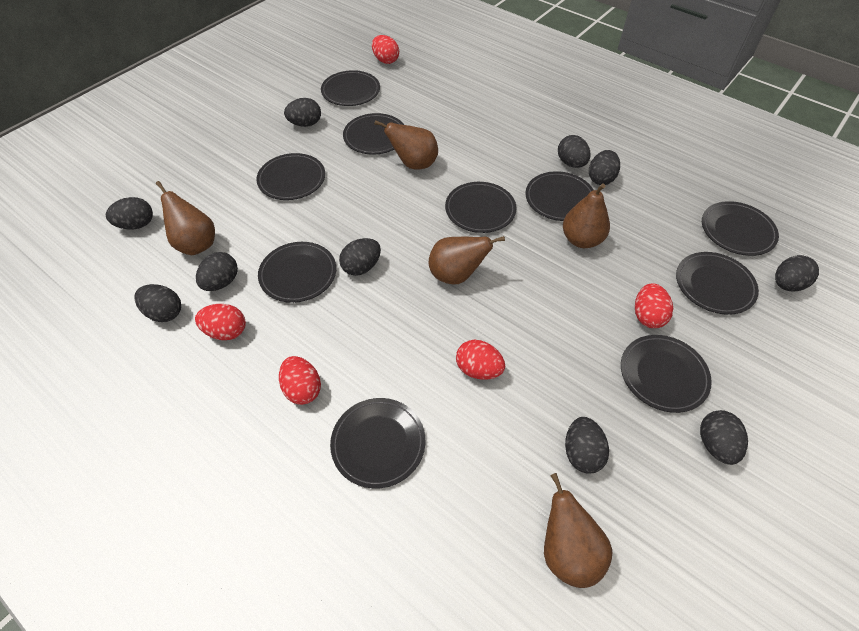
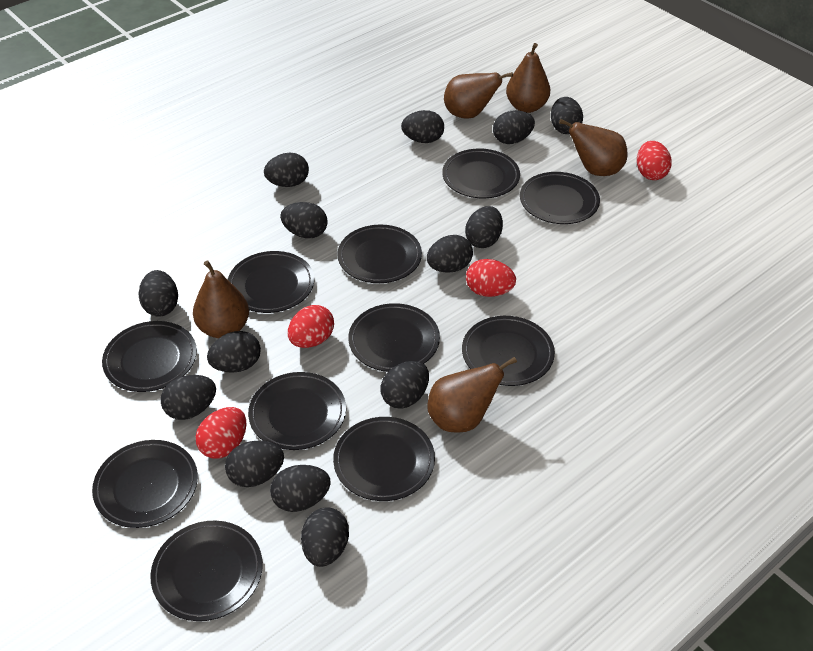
black egg: [106,197,153,229] [134,284,181,322] [196,252,238,291] [284,98,321,127] [339,238,381,276] [558,135,591,168] [565,417,609,474] [589,150,620,185] [700,410,748,465] [775,255,819,292] = 10 -> [139,270,178,317] [161,375,216,420] [207,331,261,373] [225,441,284,487] [264,153,309,187] [270,465,331,512] [280,202,328,238] [301,507,349,567] [381,361,429,409] [401,110,444,143] [427,235,473,273] [465,206,503,248] [493,110,535,144] [551,97,583,134] = 14
black plate: [256,153,325,200] [258,242,336,303] [321,70,380,106] [330,398,425,489] [343,113,404,155] [445,182,517,233] [526,171,594,221] [621,335,712,413] [676,252,759,315] [702,201,779,256] = 10 -> [92,440,198,528] [102,321,197,392] [150,521,263,621] [228,251,314,313] [248,372,346,450] [333,417,435,501] [337,225,422,283] [348,303,440,372] [442,149,520,198] [462,316,555,386] [520,172,600,224] = 11
red egg: [195,304,246,340] [279,356,321,405] [372,35,399,64] [456,340,505,380] [635,283,673,328] = 5 -> [196,407,246,459] [288,305,334,348] [466,259,516,297] [637,141,672,180] = 4

